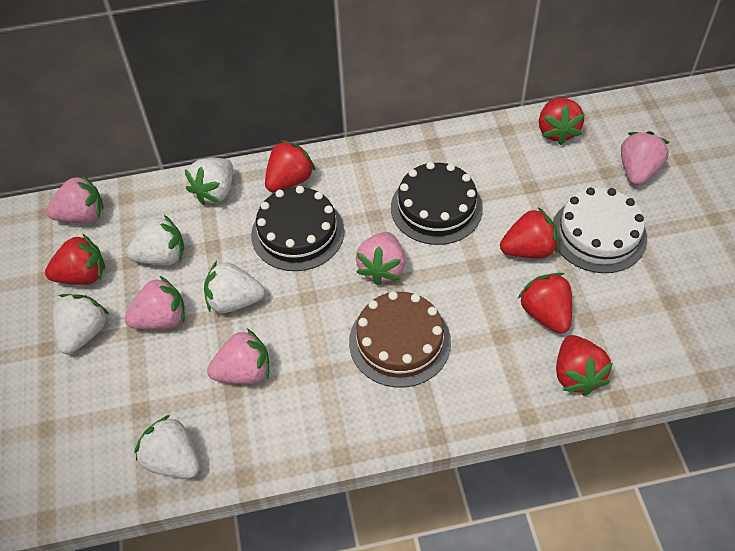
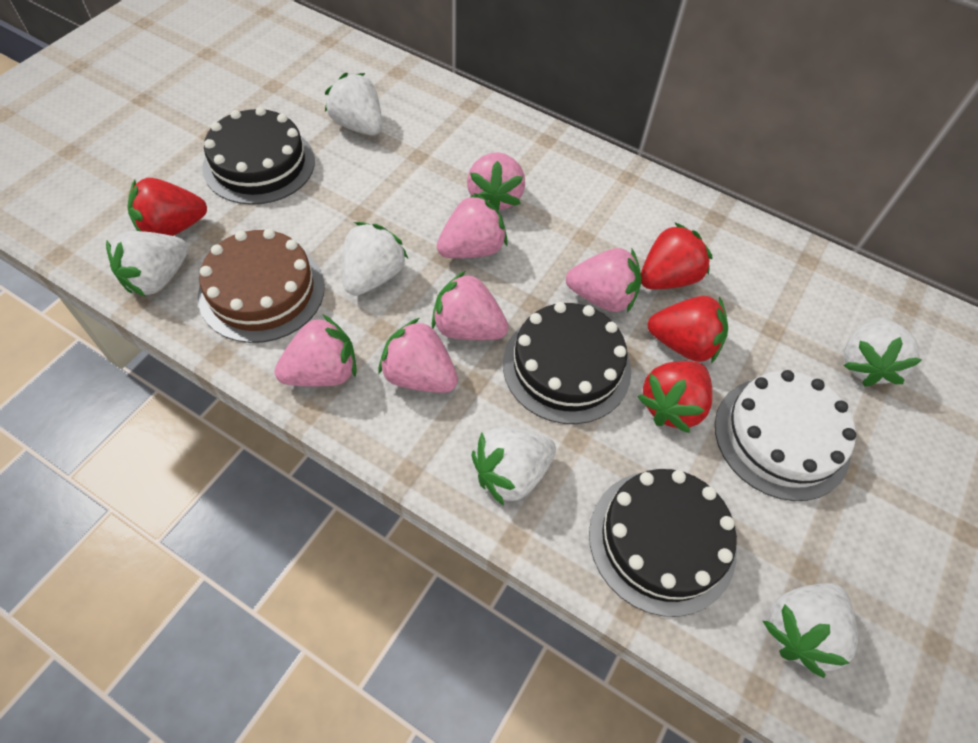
black cake: [251,186,344,271] [391,162,483,245] = 2 -> [202,107,315,205] [503,302,631,424] [589,469,737,617] = 3
pink strawberry: [46,175,104,223] [125,276,185,329] [207,328,269,384] [356,232,405,286] [621,131,670,185] = 5 -> [274,314,357,387] [378,318,458,393] [432,271,509,340] [437,193,508,258] [467,152,525,211] [566,248,642,313] = 6
red strawberry: [45,233,105,285] [265,140,316,192] [500,207,558,258] [518,273,572,334] [539,97,585,145] [556,335,613,396] = 6 -> [127,178,207,236] [637,361,712,433] [641,222,713,289] [648,296,728,364] = 4
white strawberry: [53,294,109,354] [126,215,184,265] [134,415,200,478] [185,158,233,205] [204,261,265,313] = 5 -> [106,231,188,297] [325,73,382,136] [342,222,408,296] [472,427,556,506] [763,583,858,678] [843,318,922,387] = 6

